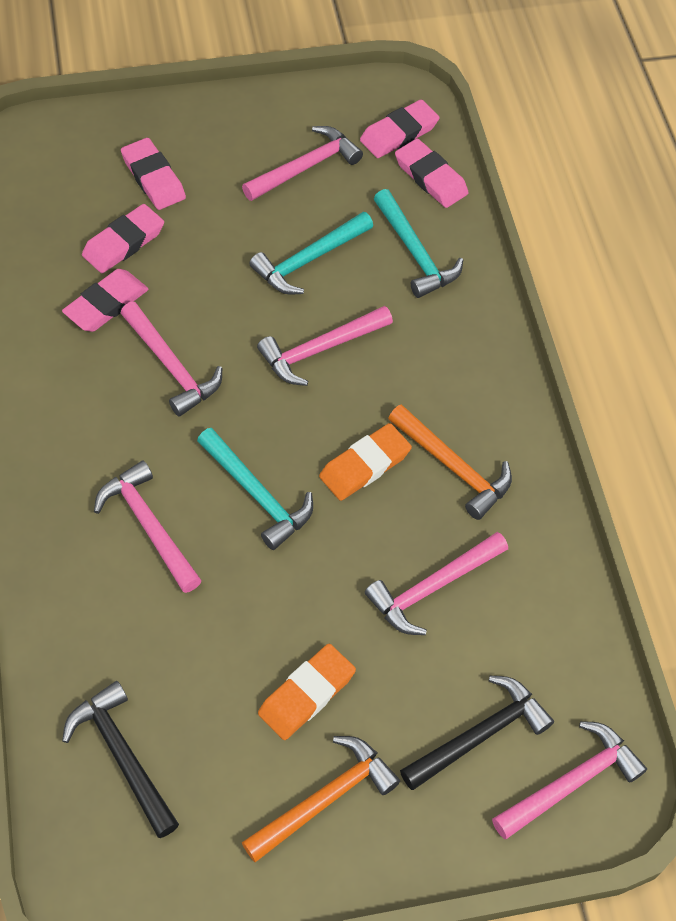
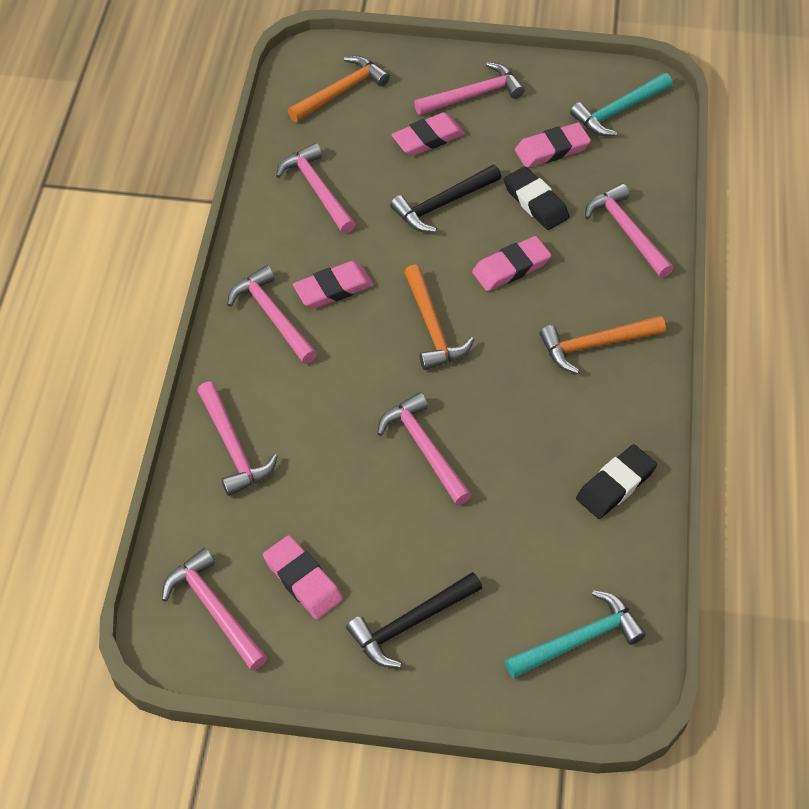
black eraser: none = 0 -> [504,166,570,230] [576,444,657,519] = 2
orange eraser: [258,643,356,740] [319,423,412,501] = 2 -> none = 0
orange hammer: [242,736,400,862] [388,404,512,520] = 2 -> [288,56,390,122] [404,264,474,370] [539,316,666,374] = 3
pink hammer: [94,461,202,593] [120,302,222,416] [242,126,363,201] [257,306,393,386] [365,532,508,635] [492,721,647,839] = 6 -> [162,548,267,671] [197,382,278,496] [227,265,317,364] [276,143,356,234] [377,392,471,505] [414,62,525,115] [585,183,674,278] = 7
turquoise hammer: [197,428,313,550] [249,212,373,294] [374,189,463,298] = 3 -> [505,590,646,678] [570,73,673,136] = 2

